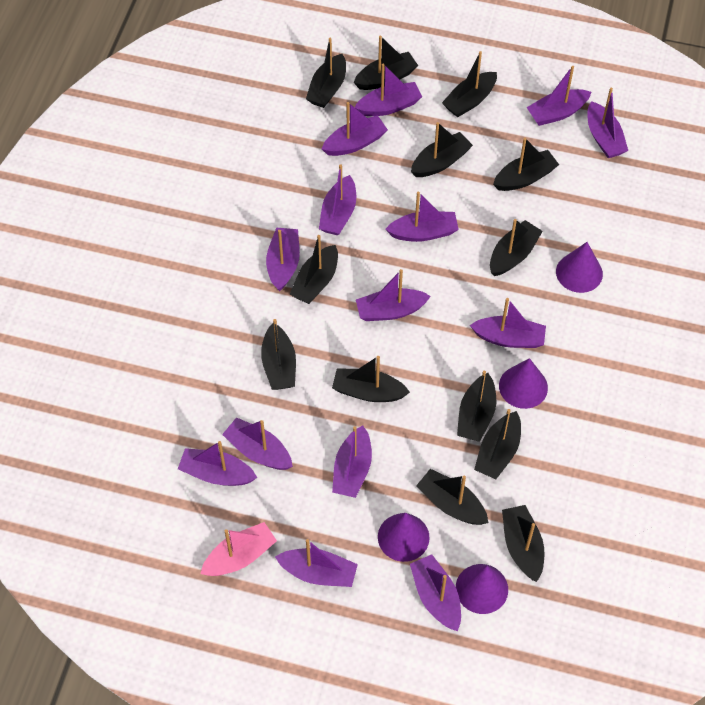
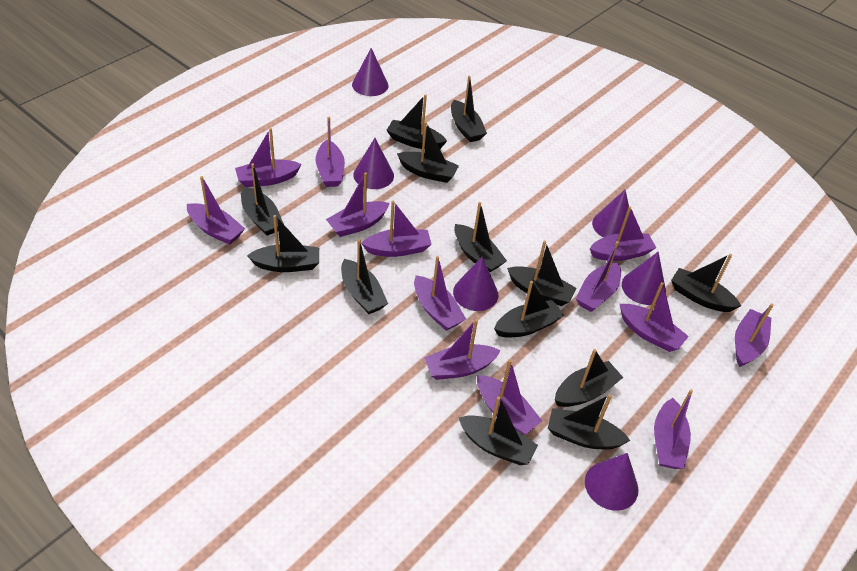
pink boat: [200,522,277,576] = 1 -> none = 0
purple boat: [178,441,257,486] [222,417,293,470] [266,227,300,291] [275,539,358,587] [319,164,356,235] [322,102,388,156] [332,425,372,498] [355,64,422,116] [356,269,431,321] [385,192,459,242] [410,554,461,631] [470,298,546,348] [526,66,591,126] [588,88,628,158] = 14 -> [187,176,245,245] [235,128,301,187] [316,117,345,187] [326,172,390,237] [361,201,432,257] [414,256,466,331] [424,319,501,380] [477,359,542,435] [576,241,621,312] [590,206,656,261] [620,282,689,352] [654,390,693,469] [735,303,774,367] = 13
purple cone: [378,513,430,562] [456,564,508,614] [499,358,548,409] [556,242,603,293] = 4 -> [352,48,388,96] [353,138,394,189] [453,257,498,311] [585,453,638,511] [592,190,630,238] [622,252,666,305] = 6

